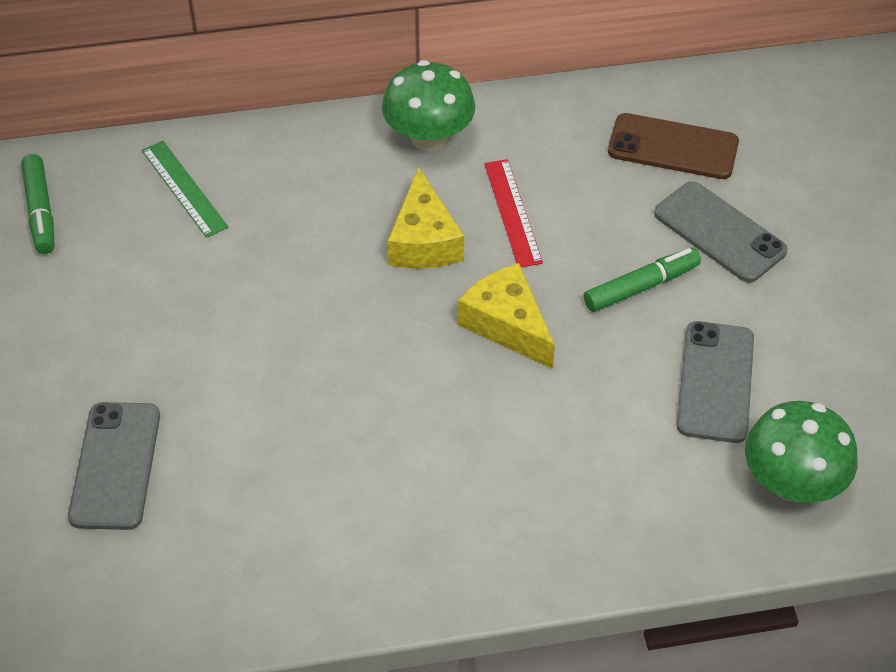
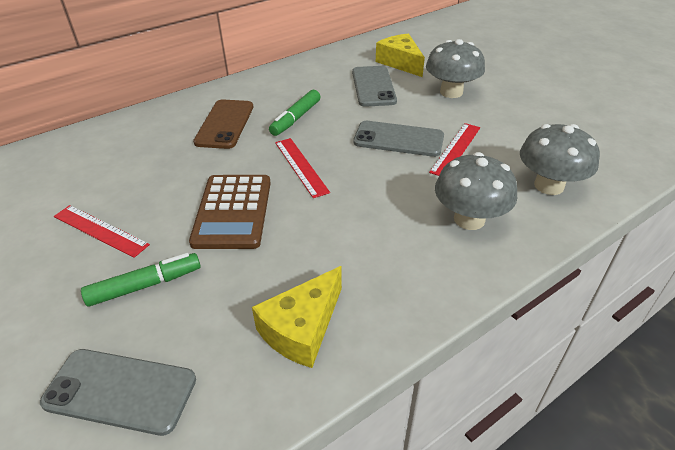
brown calculator: none = 0 -> [189,175,271,249] = 1
green mushroom: [382,60,475,151] [745,401,857,503] = 2 -> none = 0
green ruler: [142,141,228,238] = 1 -> none = 0
grey mushroom: none = 0 -> [426,39,485,98] [435,152,517,230] [520,124,600,195] = 3
red ruler: [484,159,543,267] = 1 -> [54,205,150,258] [275,138,330,198] [429,123,480,176] = 3

